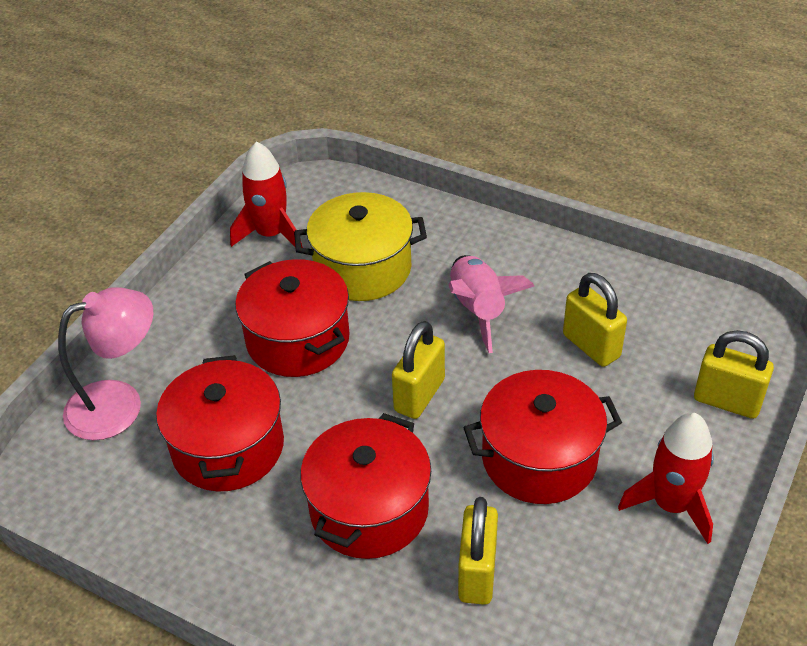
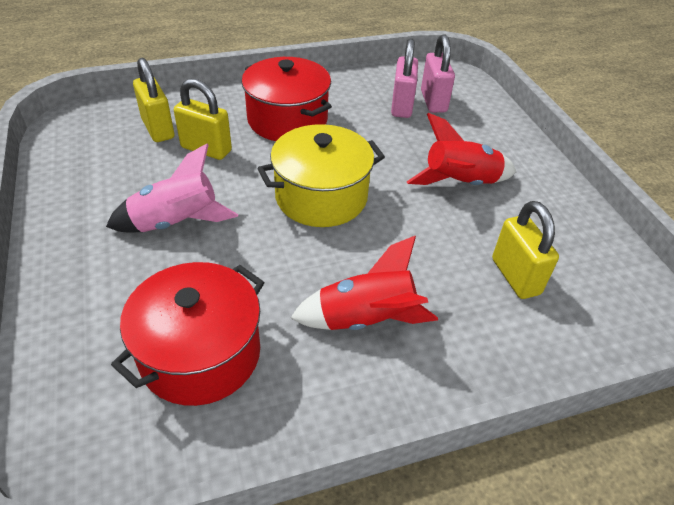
pink lamp: [58,287,153,440] = 1 -> none = 0
pink padlock: none = 0 -> [391,38,418,118] [421,34,455,113] = 2
red pot: [156,355,284,491] [235,259,350,377] [300,413,431,559] [463,370,622,504] = 4 -> [111,262,264,406] [241,57,332,141] = 2
yellow padlock: [392,321,445,419] [458,497,498,605] [563,273,627,367] [694,330,774,419] = 4 -> [133,58,174,142] [174,79,232,160] [492,201,559,299] = 3

